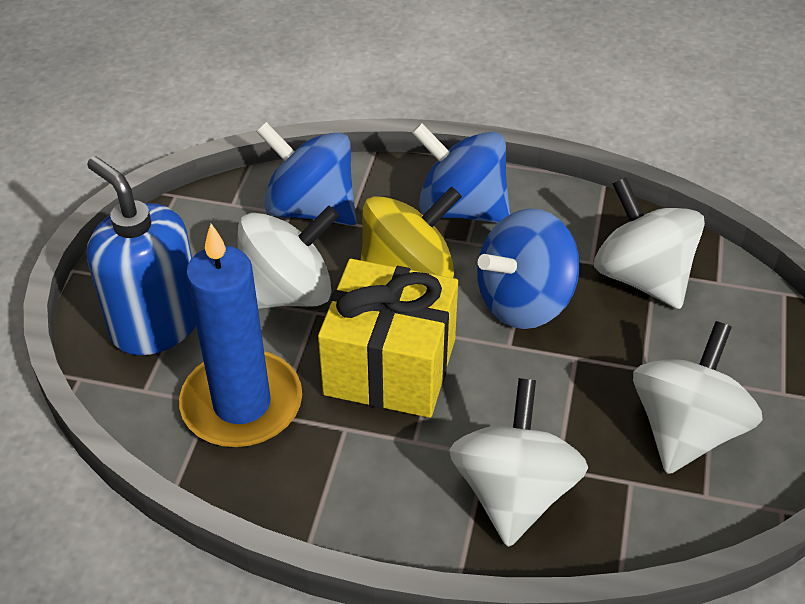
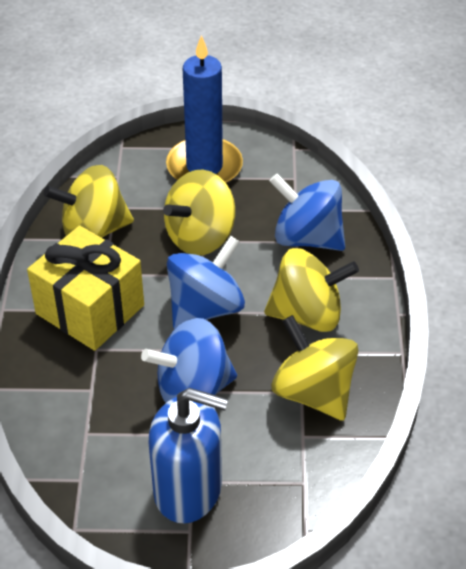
white spinning top: [237,206,339,309] [449,378,588,547] [594,177,705,309] [633,321,763,474] = 4 -> none = 0
yellow spinning top: [361,186,462,278] = 1 -> [44,165,134,238] [163,170,235,256] [264,248,359,332] [271,315,358,421] = 4

